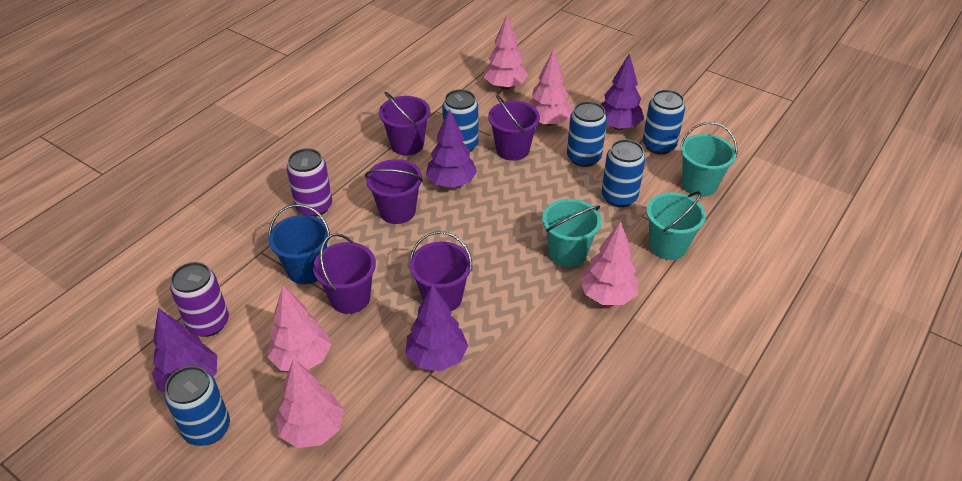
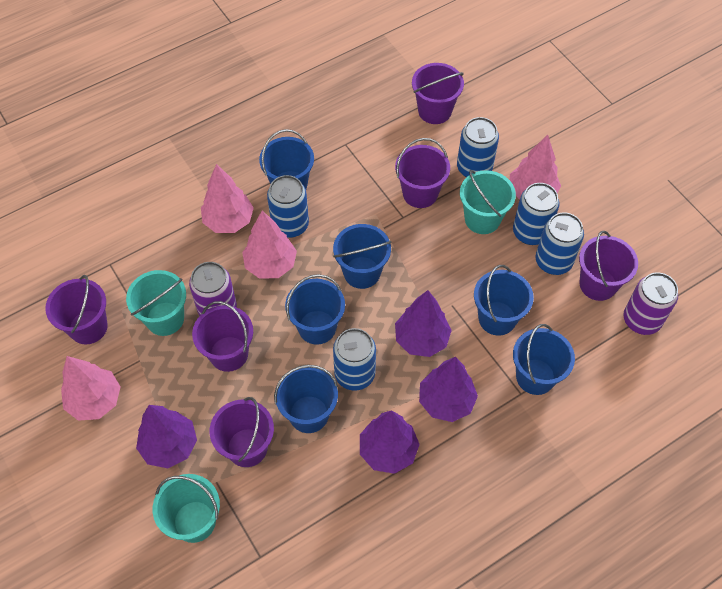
blue bucket: [269,204,330,284] = 1 -> [259,129,314,189] [274,365,338,433] [285,274,345,345] [333,224,391,289] [474,265,534,336] [513,324,575,395] = 6
pink tree: [268,286,331,371] [276,359,344,448] [484,15,528,90] [529,50,572,126] [580,221,639,305] = 5 -> [61,356,121,421] [201,164,254,233] [242,211,297,279] [510,135,561,200] = 4
purple bucket: [313,233,376,314] [365,159,423,224] [379,92,430,155] [410,231,472,311] [488,95,540,161] = 5 -> [45,275,108,344] [192,301,253,372] [210,397,274,467] [395,138,450,208] [412,63,464,124] [579,231,638,301] = 6

